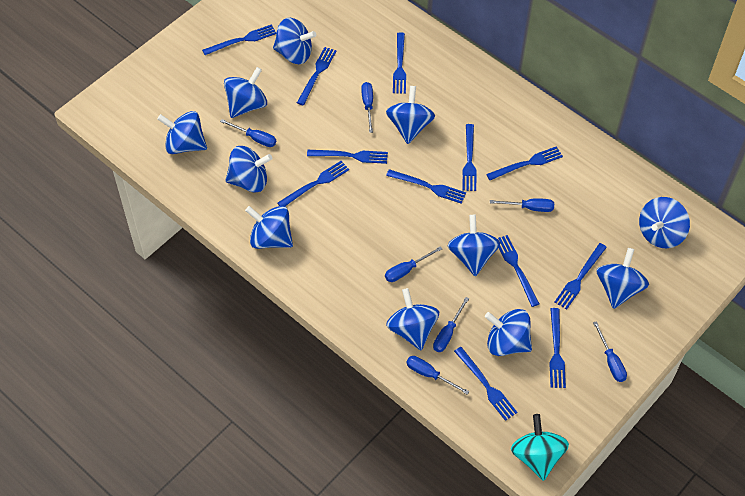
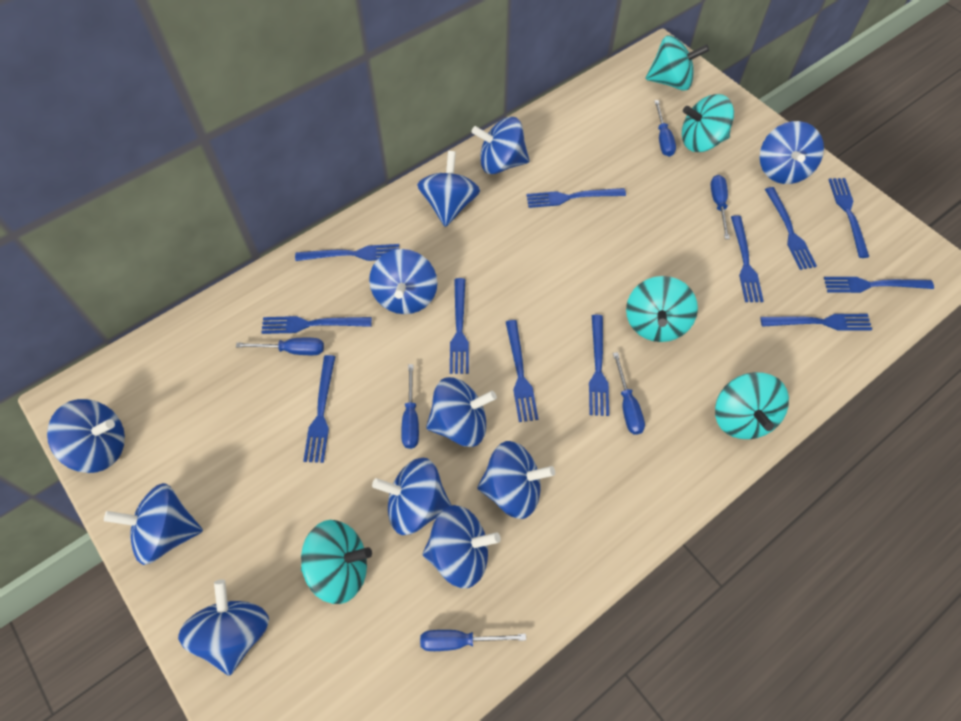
blue screwdriver: [220,119,276,147] [361,82,373,133] [385,246,442,282] [407,356,469,395] [433,297,469,352] [490,198,554,212] [593,321,627,382] = 7 -> [236,338,324,355] [401,364,419,449] [420,630,526,651] [613,352,645,435] [654,100,676,157] [711,175,730,239] = 6
turquoise spinning top: [511,414,569,481] = 1 -> [301,520,372,604] [626,276,698,342] [646,35,709,91] [682,94,734,152] [715,372,789,439] = 5

